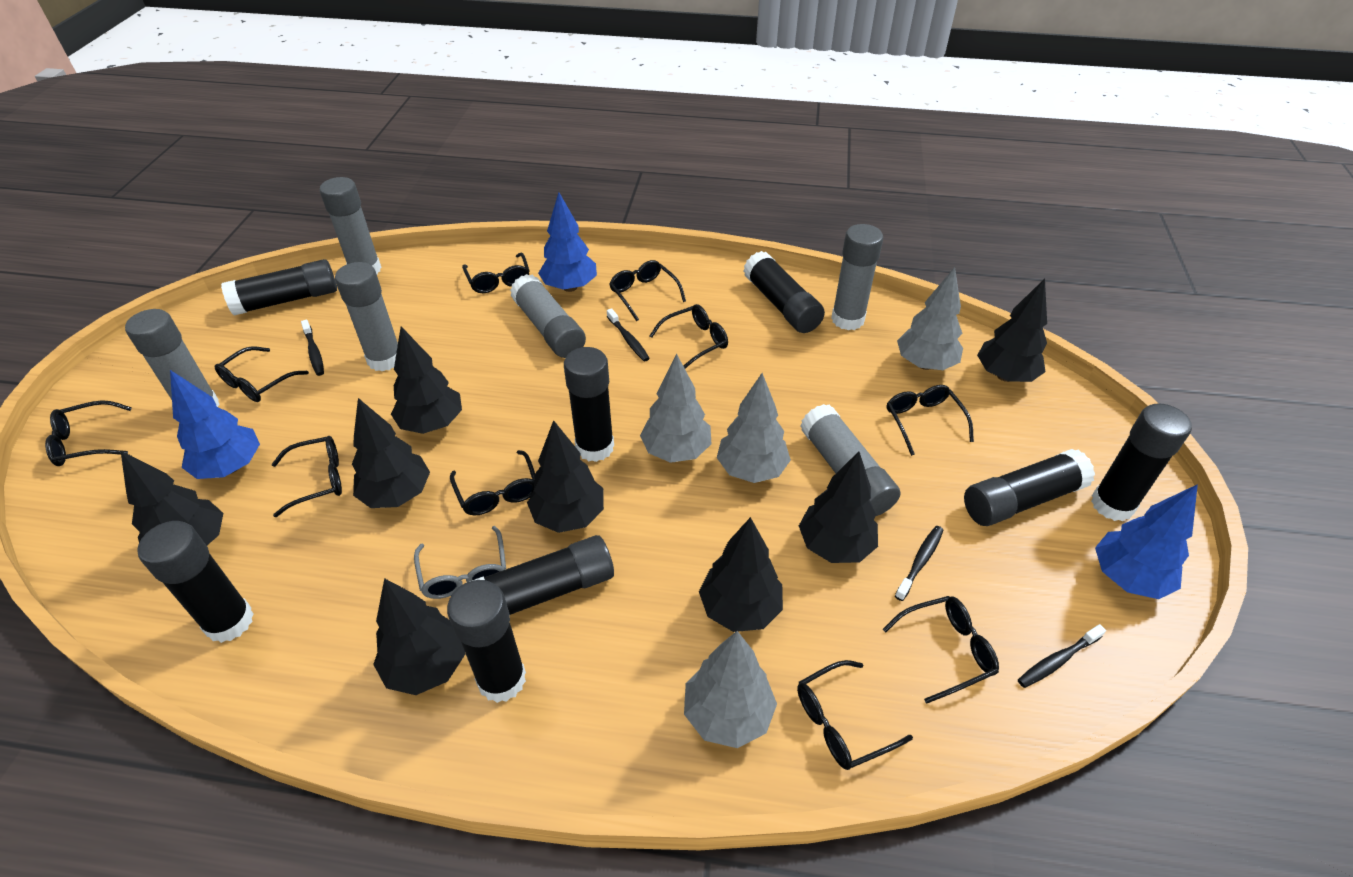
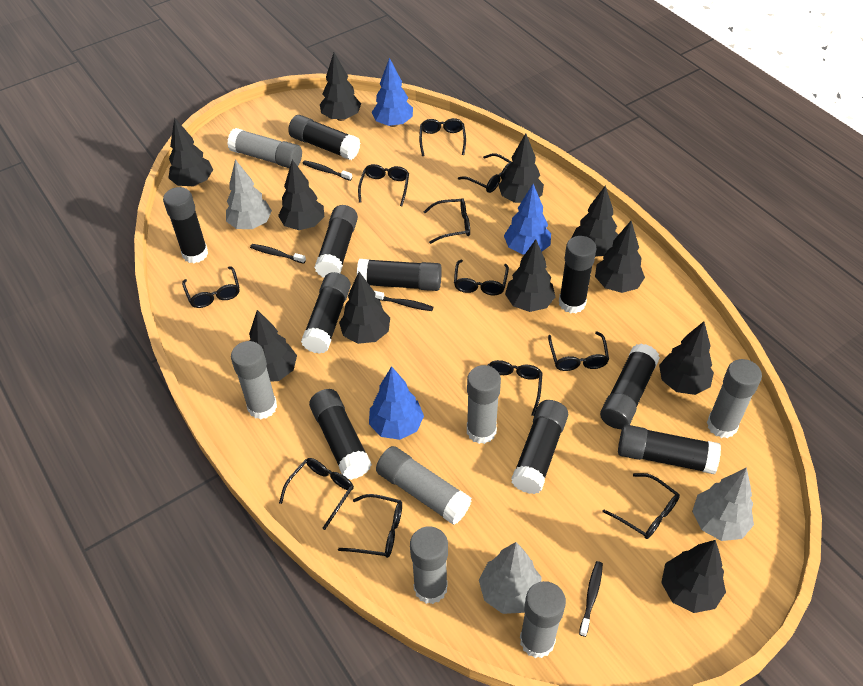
black glasses: [45,400,132,466] [215,346,309,402] [272,436,342,517] [450,450,535,515] [462,253,530,293] [609,260,686,321] [650,304,728,369] [797,660,913,770] [883,596,999,704] [887,385,974,456] = 10 -> [182,266,240,308] [279,458,354,530] [338,494,402,558] [358,164,409,206] [419,118,466,156] [424,198,470,244] [454,260,509,295] [458,153,511,193] [487,360,543,416] [548,331,609,371] [602,473,680,539] = 11
black glue stick: [137,521,254,643] [221,259,337,315] [447,580,526,703] [469,535,614,615] [564,347,614,462] [743,251,825,333] [964,449,1095,526] [1091,403,1192,521] = 8 -> [163,187,208,263] [288,115,360,160] [301,272,351,354] [309,389,372,480] [314,205,358,277] [357,259,442,291] [511,400,568,494] [559,236,596,313] [600,344,660,429] [618,425,721,474] = 10
black tree: [121,451,223,545] [352,398,430,508] [373,578,465,695] [391,326,462,434] [527,420,604,533] [699,517,783,632] [799,451,878,563] [977,279,1047,382] = 8 -> [169,117,213,187] [249,310,297,382] [278,160,324,230] [320,53,361,121] [339,272,390,344] [498,133,544,203] [505,239,555,312] [572,185,618,257] [595,221,645,293] [659,321,714,395] [661,540,726,613] = 11
grey glasses: [414,526,506,599] = 1 -> none = 0
grey glue stick: [125,309,220,407] [319,177,381,274] [335,262,398,371] [510,274,586,358] [800,404,900,516] [831,224,883,330] = 6 -> [227,128,302,168] [231,341,277,419] [376,446,472,525] [410,526,448,604] [467,365,501,444] [520,581,566,658] [707,359,762,438] = 7
grey tree: [640,354,712,463] [684,631,777,748] [717,373,791,483] [897,267,963,370] = 4 -> [226,159,272,229] [479,542,542,614] [692,467,754,541] = 3

